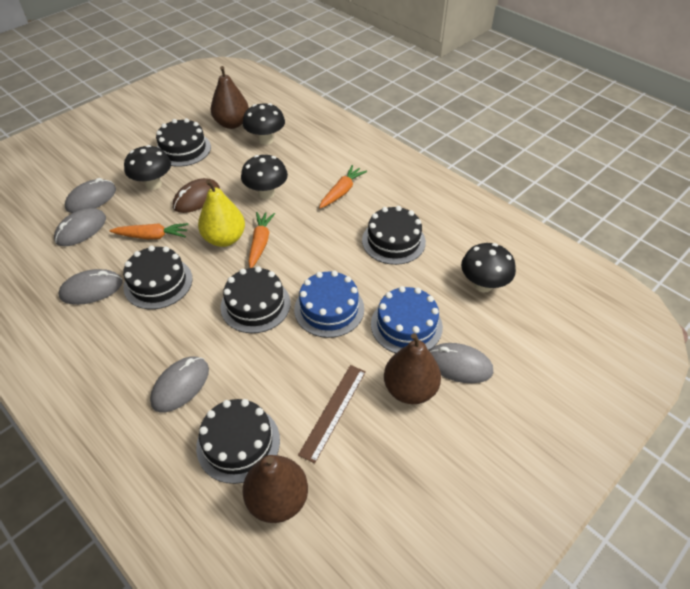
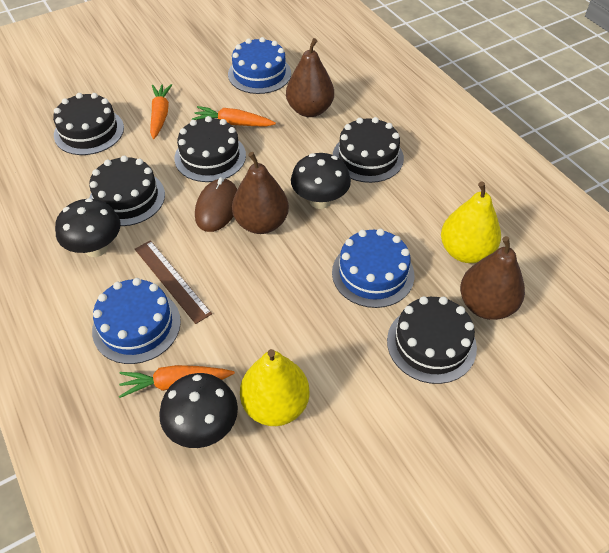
black mushroom: [124,145,171,190] [241,155,288,199] [243,103,285,145] [461,243,516,292] = 4 -> [55,198,121,257] [159,373,238,448] [291,153,351,209] = 3
blue cake: [294,271,364,338] [371,286,443,353] = 2 -> [92,278,181,364] [228,37,291,94] [332,229,414,308] = 3
grey mouse: [54,208,106,246] [58,269,123,305] [65,178,116,213] [150,357,209,412] [429,343,493,383] = 5 -> none = 0
yellow pear: [198,179,245,247] = 1 -> [240,349,310,426] [441,181,501,263] = 2

